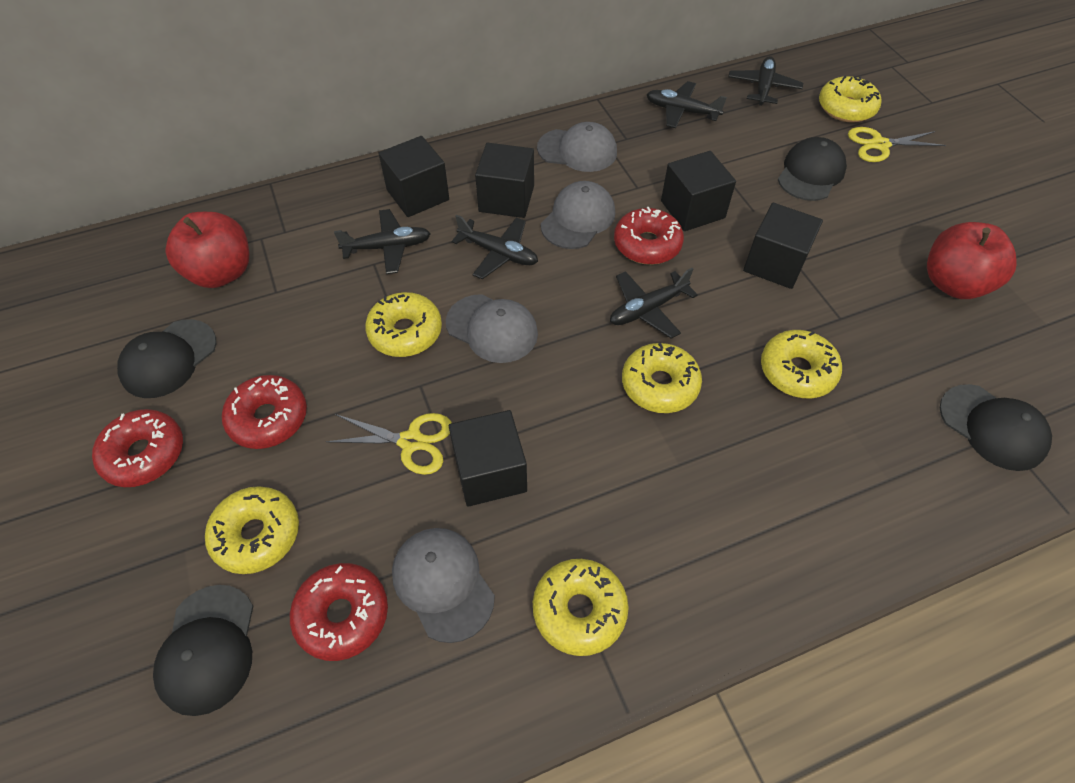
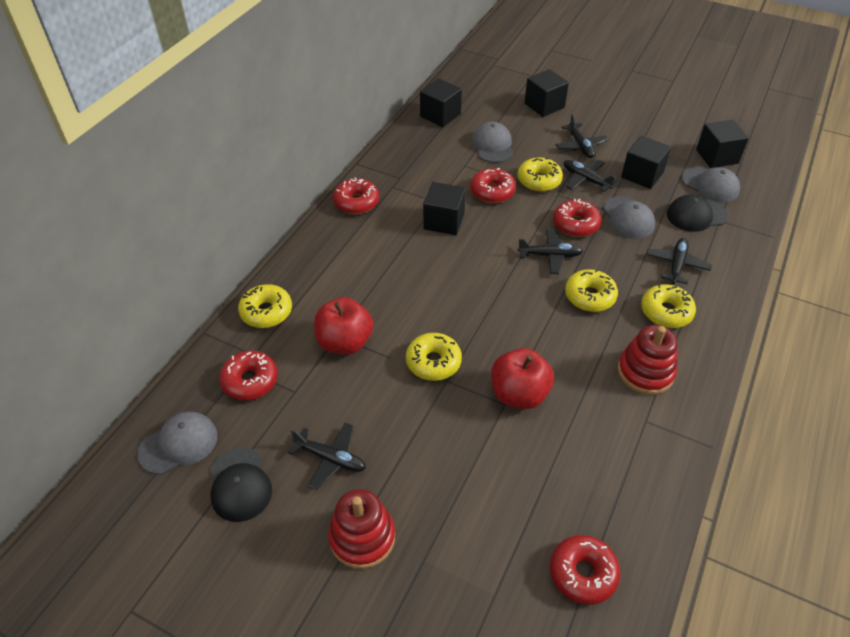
black cap: [117,319,216,398] [153,585,253,716] [778,137,847,201] [940,384,1052,471] = 4 -> [210,447,272,522] [667,195,728,232] = 2
red donut: [92,409,183,487] [222,375,307,449] [290,563,388,661] [614,207,684,265] = 4 -> [219,351,278,401] [333,178,379,214] [470,168,516,203] [550,535,620,605] [553,199,601,237] = 5
red stacking toy: none = 0 -> [328,489,395,569] [618,325,678,395] = 2
yellow donut: [205,486,299,574] [365,292,442,357] [533,559,629,656] [622,343,702,413] [761,330,842,398] [819,76,881,123] = 6 -> [238,284,292,328] [406,333,462,381] [518,157,563,192] [565,269,618,312] [641,284,696,328] = 5
yellow scissors: [326,413,452,475] [848,127,946,162] = 2 -> none = 0

